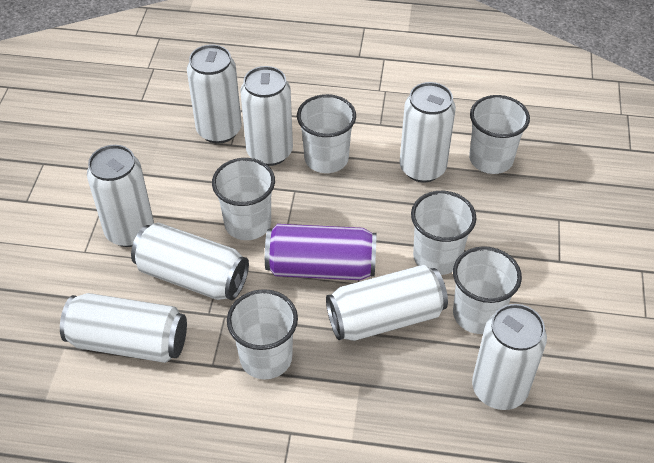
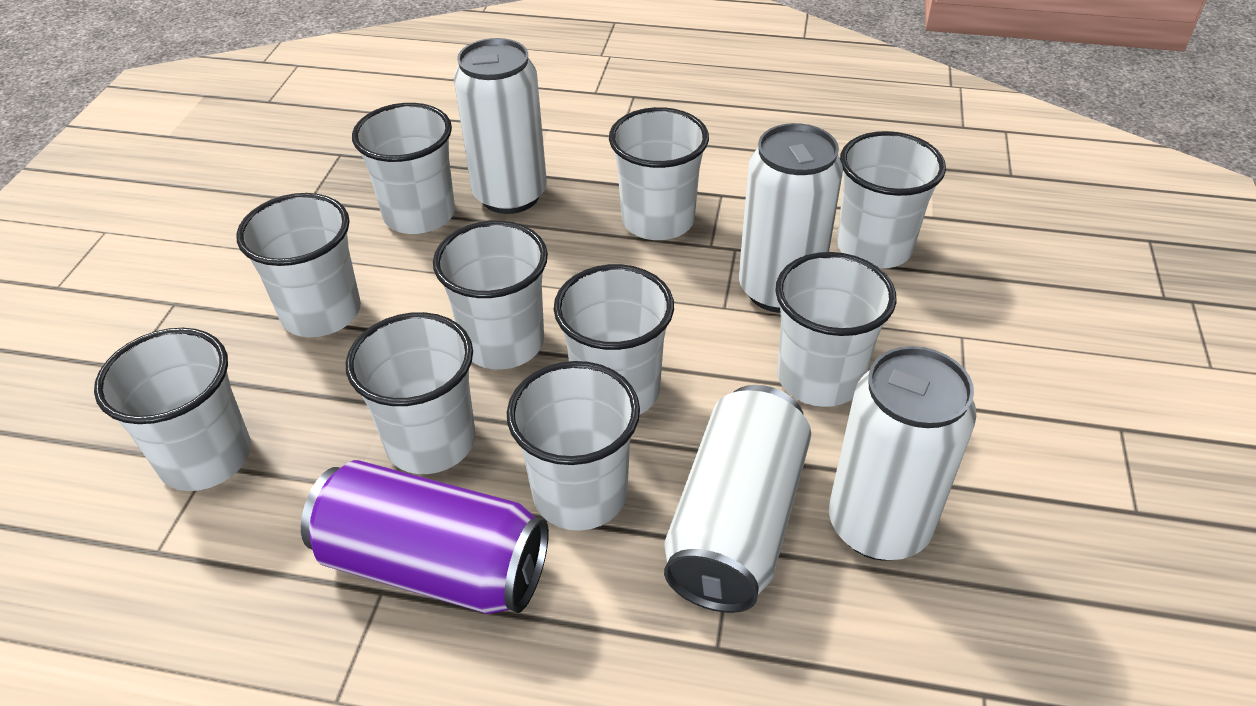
white can: [60,293,187,363] [87,145,154,247] [131,222,249,300] [187,44,242,144] [240,66,293,166] [326,265,448,341] [400,82,456,183] [472,304,547,410] = 8 -> [454,38,547,214] [664,385,811,613] [739,123,843,313] [829,346,977,561] = 4
white cup: [212,158,275,240] [227,289,298,379] [297,94,356,173] [411,191,476,275] [453,246,522,334] [469,95,530,174] = 6 -> [94,328,251,491] [236,193,361,337] [346,312,476,474] [352,103,455,234] [433,221,548,369] [507,361,640,531] [554,264,674,414] [609,107,709,240] [775,252,897,407] [837,131,946,269] = 10

